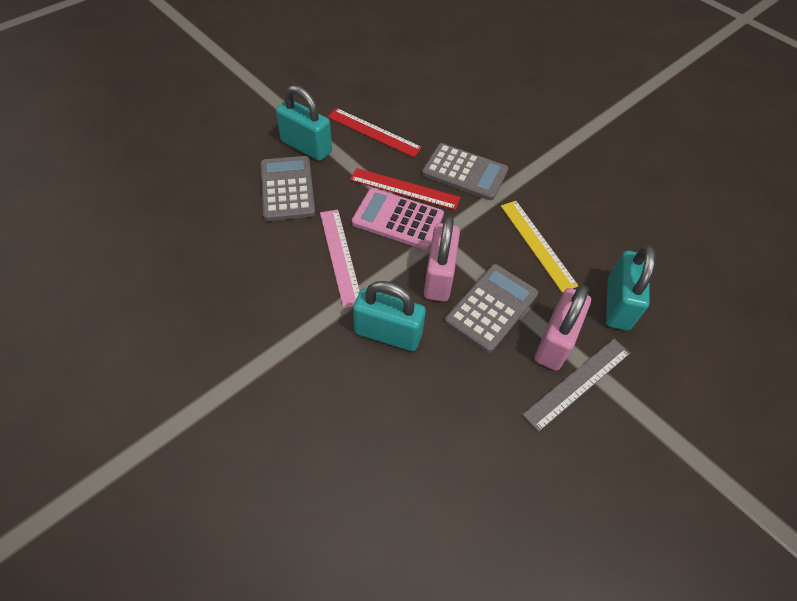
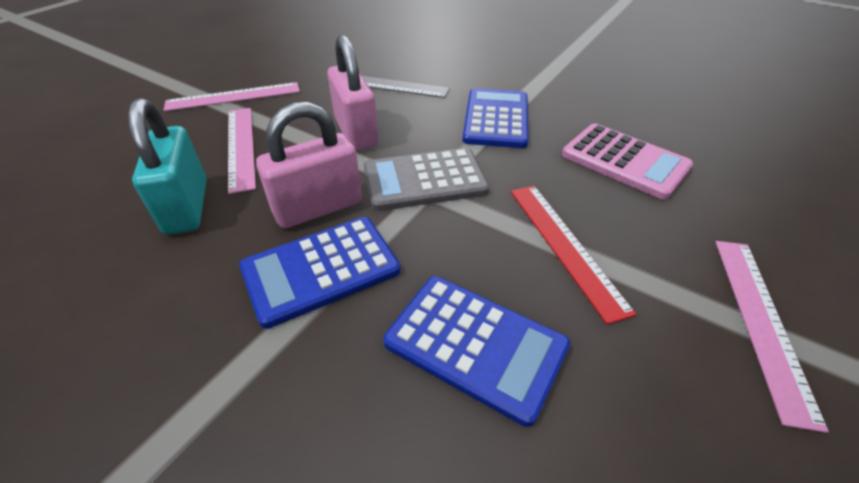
blue calculator: none = 0 -> [239,217,401,329] [384,276,570,427] [463,88,528,148] = 3
grey calculator: [261,156,315,221] [422,143,508,200] [445,264,538,353] = 3 -> [364,148,489,211] = 1
pink ruler: [320,210,360,308] = 1 -> [164,82,300,111] [228,108,256,194] [715,241,829,433] = 3
red ruler: [327,108,423,158] [350,168,461,210] = 2 -> [511,186,637,325] = 1
turquoise padlock: [276,85,332,161] [353,281,426,351] [606,245,656,330] = 3 -> [128,98,207,235] = 1
yellow ruler: [501,201,579,293] = 1 -> none = 0

